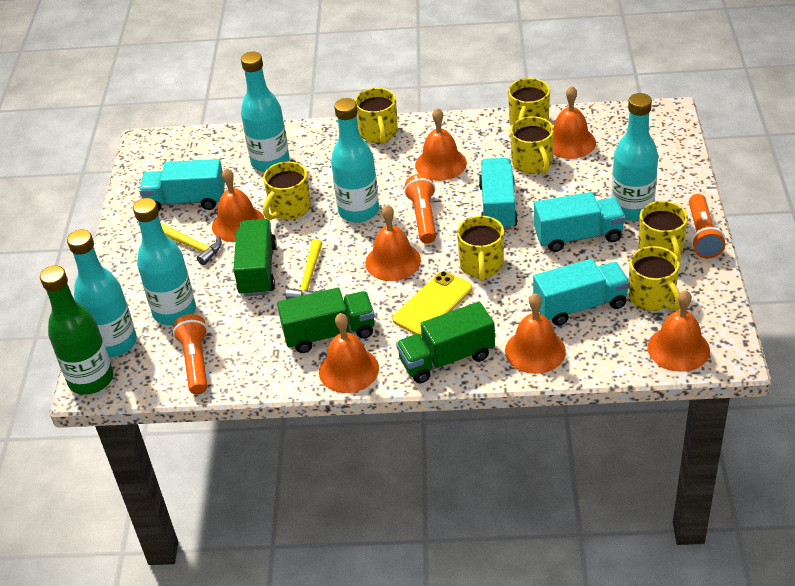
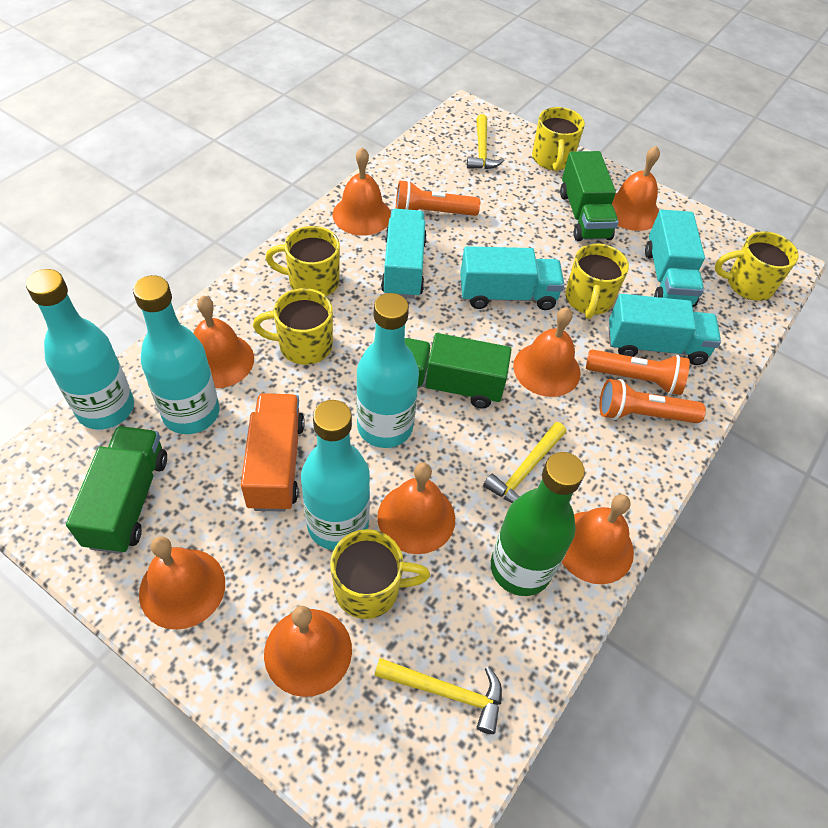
orange bell: [212,168,265,242] [319,313,379,393] [365,205,421,281] [415,108,467,181] [505,293,566,374] [553,86,596,159] [648,290,710,372] = 7 -> [139,537,225,630] [193,296,254,388] [264,606,352,697] [333,147,391,236] [377,463,455,554] [513,307,581,397] [562,494,634,584] [612,146,660,231] = 8
orange truck: none = 0 -> [241,393,305,512] = 1
turquoise bottle: [67,229,137,357] [133,198,196,325] [241,52,290,172] [331,98,379,223] [611,93,658,221] = 5 -> [26,269,134,430] [133,275,220,434] [301,400,370,550] [356,293,419,448] = 4
yellow hammer: [160,222,222,265] [285,239,326,299] = 2 -> [374,658,502,734] [467,114,505,169] [483,422,566,503] = 3
yellow mug: [263,161,311,220] [355,88,398,143] [457,216,504,281] [508,78,550,126] [510,116,554,174] [628,246,680,311] [638,201,688,263] = 7 -> [253,288,333,365] [266,226,340,296] [330,529,430,619] [532,107,585,172] [565,243,629,319] [715,231,799,301] = 6
yellow phone: [392,271,472,337] = 1 -> none = 0

